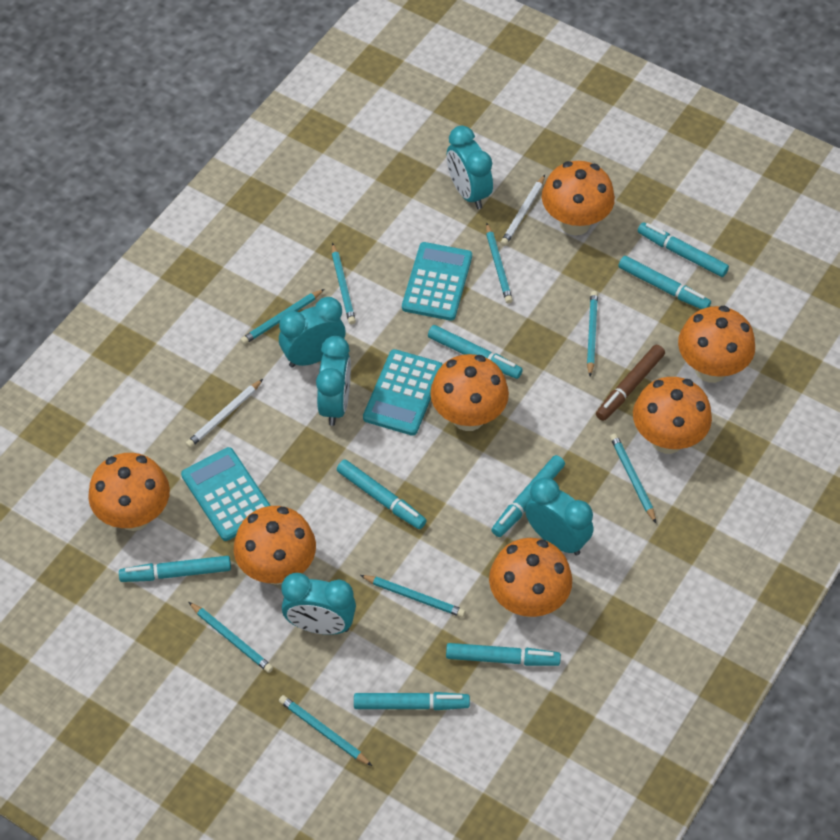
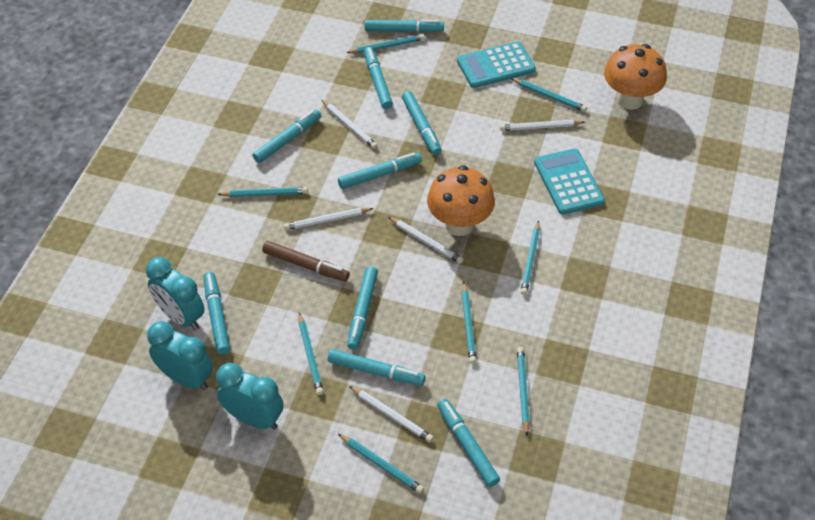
orange mushroom: [88,453,170,531] [234,506,316,585] [430,354,509,431] [489,538,572,617] [542,161,615,235] [633,377,712,454] [678,306,755,383] = 7 -> [427,165,495,236] [604,44,667,110] = 2
turquoise calculator: [181,447,271,541] [363,349,443,436] [402,242,472,321] = 3 -> [457,42,536,88] [534,148,605,215] = 2
turquoise clock: [279,297,346,368] [281,573,356,635] [316,336,351,426] [447,126,493,209] [525,477,593,555] = 5 -> [146,257,205,330] [147,321,213,390] [216,363,284,430] = 3
turquoise marker: [119,556,231,582] [337,459,427,529] [354,692,470,710] [428,325,523,379] [446,643,561,666] [491,455,565,537] [618,256,711,309] [638,222,729,277] = 8 -> [204,272,230,355] [252,109,321,163] [328,349,425,386] [338,152,422,189] [347,266,378,350] [364,47,393,109] [365,20,444,33] [402,91,442,155] [437,399,500,487] = 9
white pencil: [186,379,263,448] [500,175,545,246] = 2 -> [284,208,374,230] [322,100,378,149] [349,386,434,443] [388,217,464,264] [500,120,585,131] = 5

